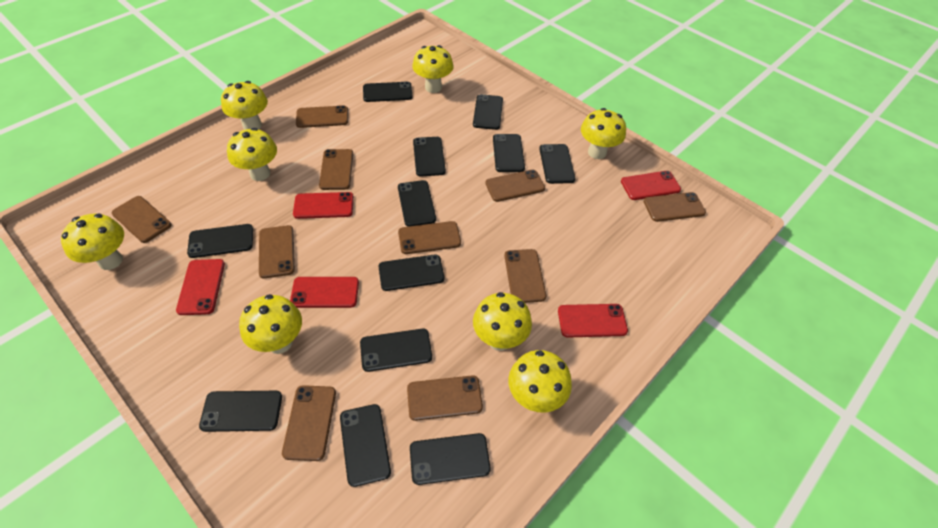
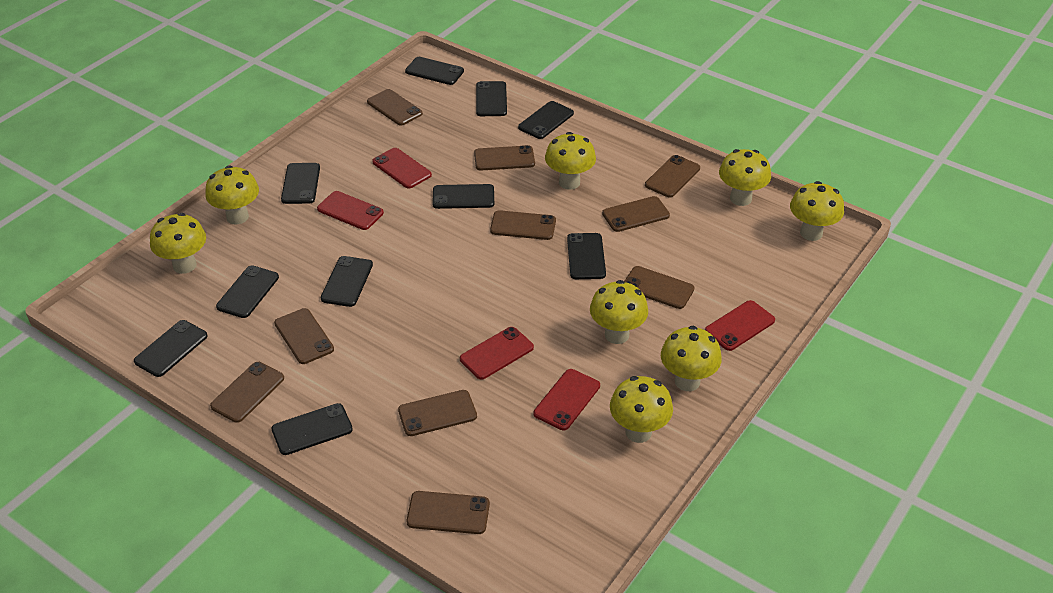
black phone: [187,224,253,258] [199,391,282,432] [340,404,391,487] [360,329,432,372] [363,81,413,102] [378,254,444,291] [398,180,436,227] [410,433,491,485] [413,137,446,176] [473,94,503,130] [493,134,525,172] [539,144,576,184] = 12 -> [134,320,208,377] [216,266,279,318] [271,403,353,455] [281,163,320,204] [321,256,373,307] [405,57,464,85] [432,184,494,209] [476,81,507,116] [518,101,574,139] [567,233,606,279] = 10

